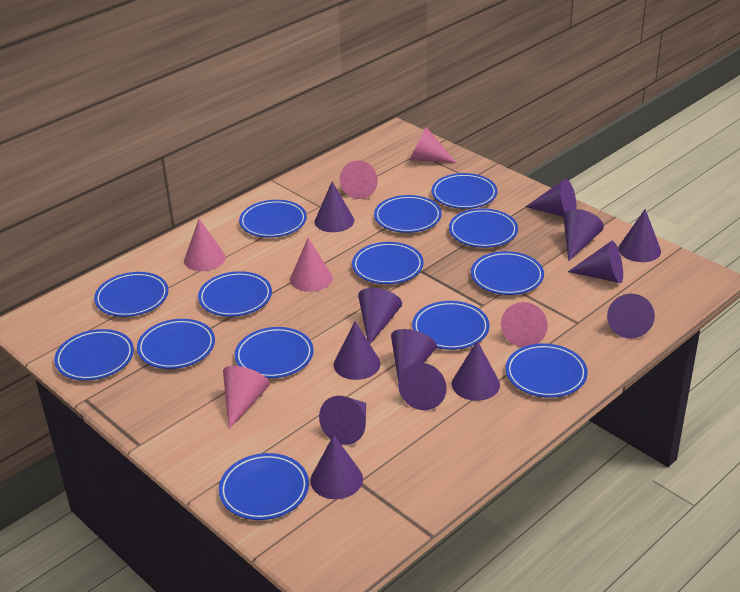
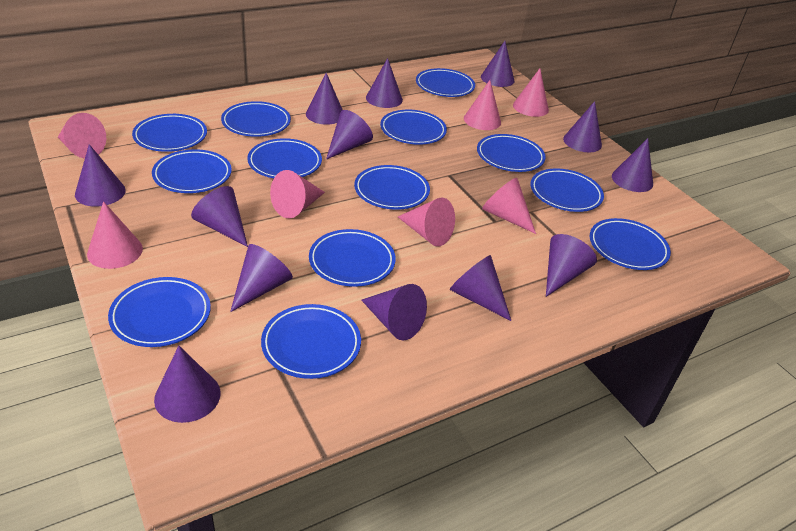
blue plate: [54,329,134,381] [94,272,168,317] [137,319,215,369] [198,271,272,317] [219,453,309,520] [235,327,313,378] [239,200,307,238] [352,242,424,284] [374,195,442,233] [412,301,490,350] [432,173,497,209] [449,208,518,248] [471,251,544,295] [506,343,588,398] = 14 -> [108,277,211,347] [132,114,207,152] [152,149,232,193] [221,101,291,137] [247,138,322,178] [261,304,361,379] [309,229,396,287] [354,165,430,210] [380,109,447,145] [416,68,475,97] [477,134,546,172] [531,169,604,212] [590,218,671,270] = 13
pink cone: [184,219,225,271] [223,366,270,429] [290,238,333,292] [340,160,378,199] [410,127,456,163] [501,302,548,347] = 6 -> [58,113,106,159] [87,202,143,269] [270,170,325,218] [398,198,455,247] [464,80,501,130] [482,178,536,234] [513,69,549,117] = 7

